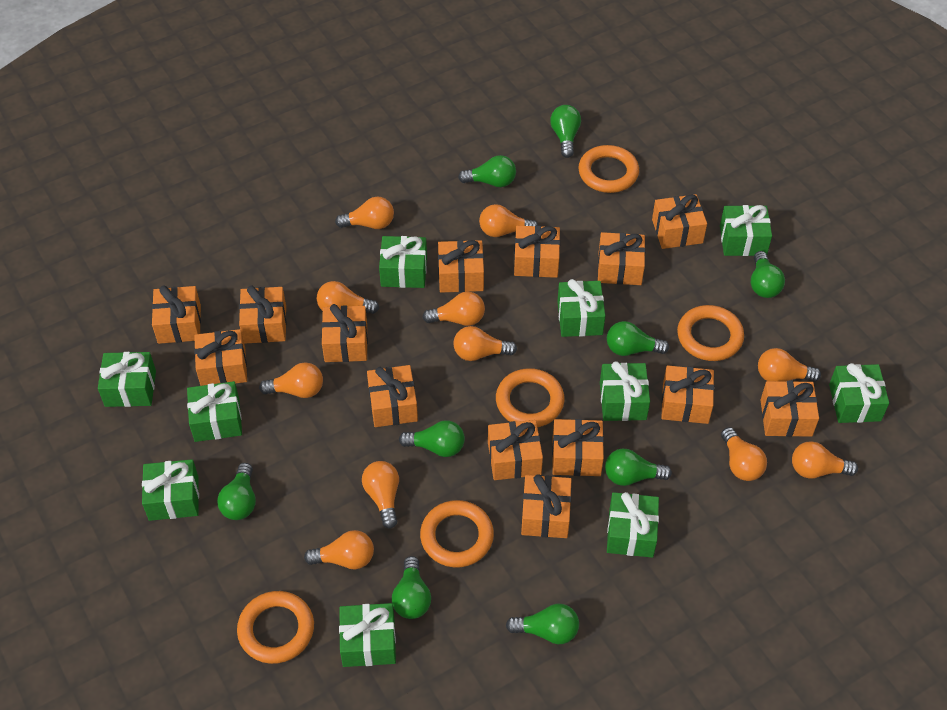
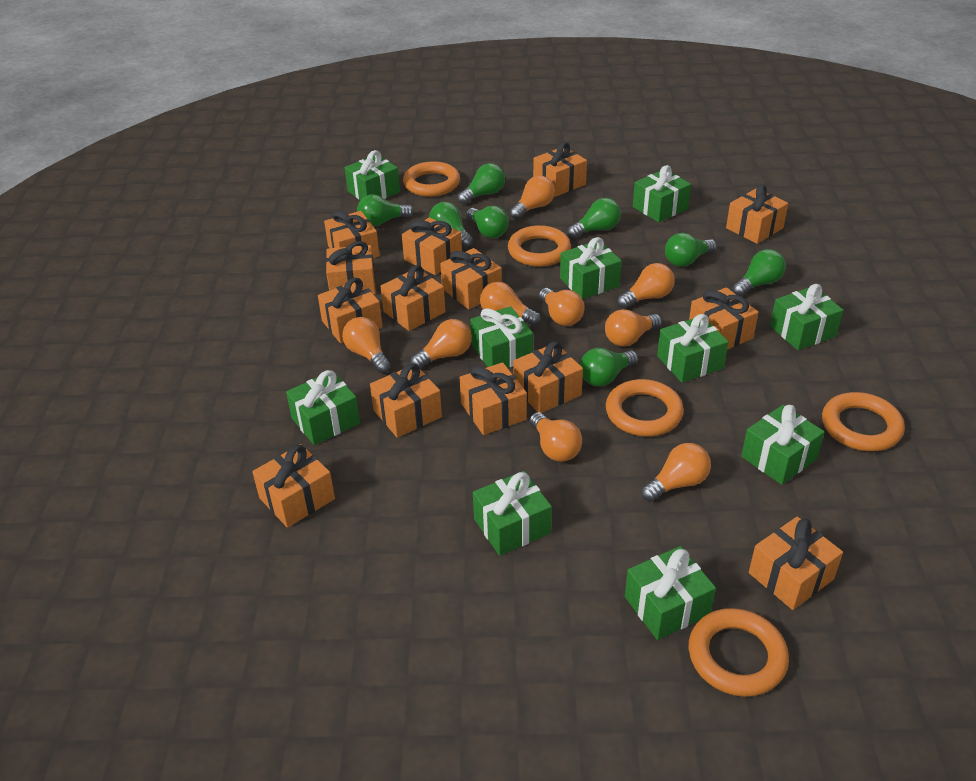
green light bulb: [217,463,256,520] [392,556,431,619] [399,420,465,457] [458,155,516,187] [506,604,579,644] [550,105,581,158] [605,449,672,486] [607,321,669,356] [751,251,785,298] = 9 -> [357,194,414,226] [429,202,473,248] [458,163,505,204] [466,206,509,238] [567,198,621,238] [580,348,638,387] [665,233,717,267] [732,249,786,296] = 8
orange light bulb: [259,363,323,398] [304,530,374,569] [317,281,379,314] [335,197,394,229] [362,461,399,529] [422,291,485,326] [453,326,517,361] [479,204,538,237] [721,427,767,481] [758,348,821,382] [792,441,858,479] = 11 -> [342,317,391,373] [410,319,472,369] [480,282,541,326] [510,176,555,219] [530,412,582,462] [539,288,585,326] [605,309,662,347] [617,263,675,308] [641,443,711,502] = 9

